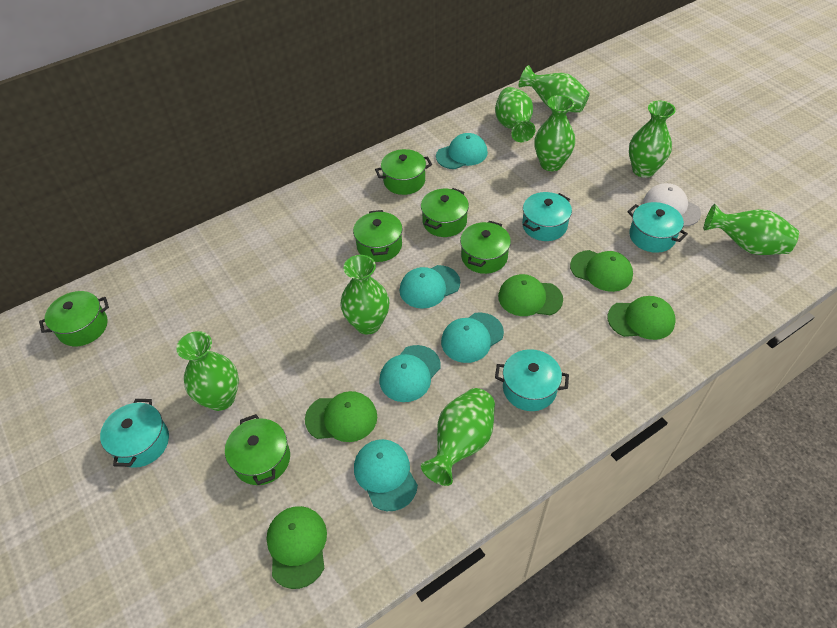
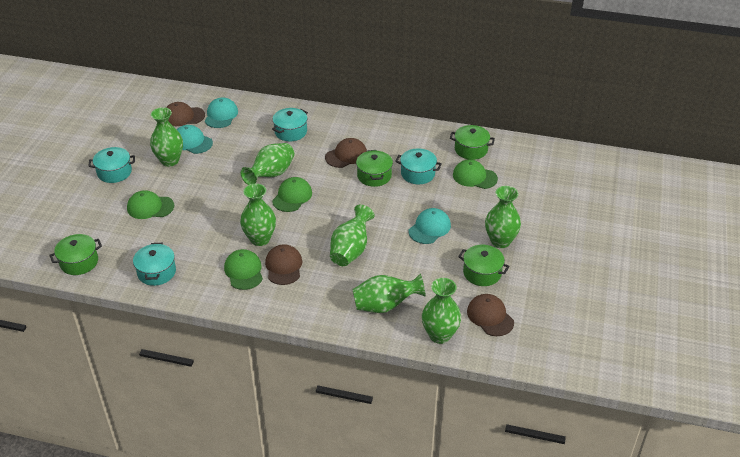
brown cap: none = 0 -> [166,102,205,126] [265,244,302,285] [325,138,367,168] [467,294,514,336] = 4
green cap: [267,506,327,589] [305,391,377,442] [498,274,563,316] [570,250,633,292] [607,296,676,340] = 5 -> [127,190,174,219] [224,249,263,290] [272,177,312,212] [453,159,498,189] = 4
green pot: [39,291,109,346] [225,414,290,485] [353,210,402,262] [375,149,432,195] [421,188,469,237] [460,221,511,274] = 6 -> [49,234,102,275] [356,150,393,187] [450,125,495,160] [458,245,510,286] = 4
green vase: [176,331,239,411] [341,255,389,335] [421,388,495,486] [495,87,536,142] [519,65,590,113] [534,95,575,171] [629,101,676,178] [704,204,799,255] = 8 -> [150,107,183,167] [240,184,276,246] [241,143,294,185] [330,204,374,266] [353,274,426,313] [422,278,461,344] [485,186,521,248] = 7
turquoise cap: [354,439,418,511] [380,345,441,402] [400,265,460,309] [436,133,488,169] [441,312,504,363] = 5 -> [177,125,213,154] [205,98,238,128] [409,208,451,244] = 3
white cap: [643,183,701,227] = 1 -> none = 0

